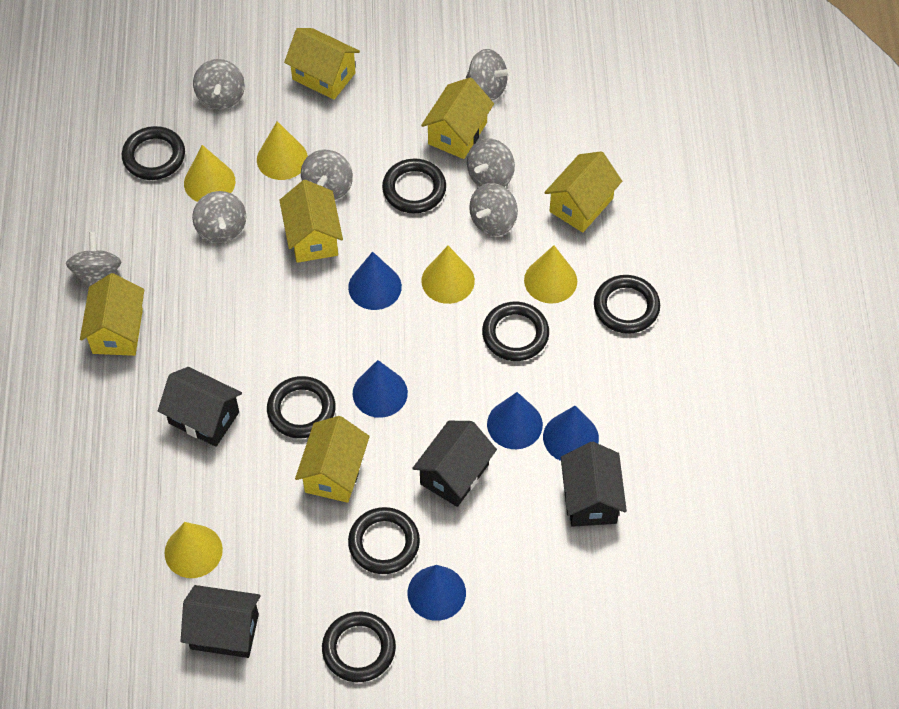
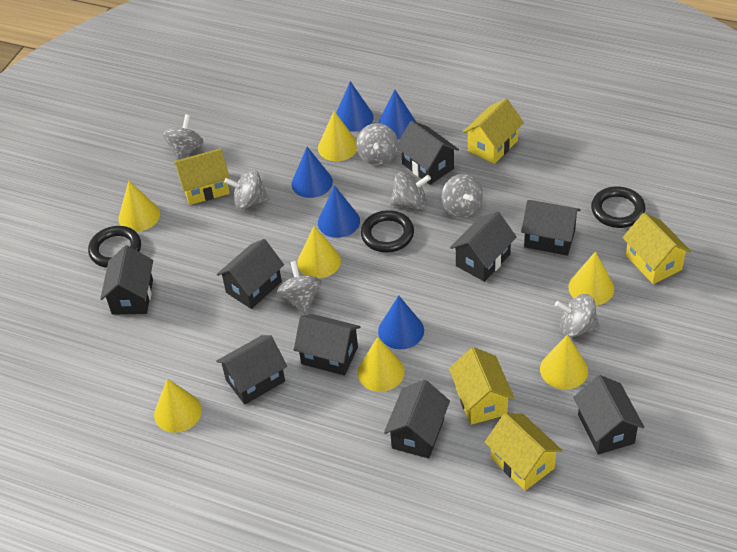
black house: [158,367,242,447] [181,585,260,658] [412,421,497,507] [561,442,627,527] = 4 -> [100,245,153,314] [216,239,284,309] [216,335,287,405] [294,314,361,375] [384,380,450,458] [396,121,459,185] [450,211,517,282] [521,200,581,256] [573,375,644,455] = 9
black ring: [122,126,185,180] [267,376,336,438] [322,612,396,682] [348,507,420,574] [382,158,446,213] [482,302,549,361] [594,275,660,334] = 7 -> [88,226,141,268] [361,210,414,253] [591,186,646,228] = 3
yellow cone: [164,522,223,578] [184,145,235,202] [257,121,308,180] [422,246,475,304] [524,245,577,304] = 5 -> [118,181,160,232] [154,378,202,433] [297,226,341,278] [318,111,357,161] [357,337,405,392] [540,334,588,390] [568,251,614,306] = 7
yellow house: [80,273,144,356] [279,180,343,263] [284,28,360,100] [295,416,370,503] [421,77,494,159] [544,151,622,232] = 6 -> [174,148,230,205] [449,347,515,425] [462,99,524,164] [485,413,563,491] [622,213,692,284] = 5

